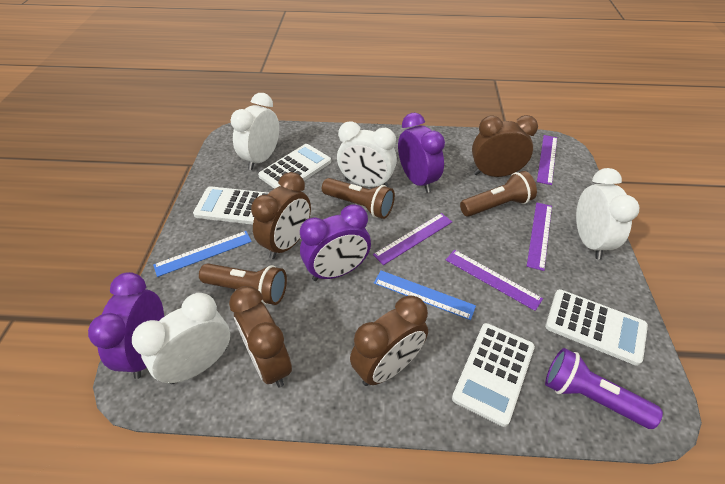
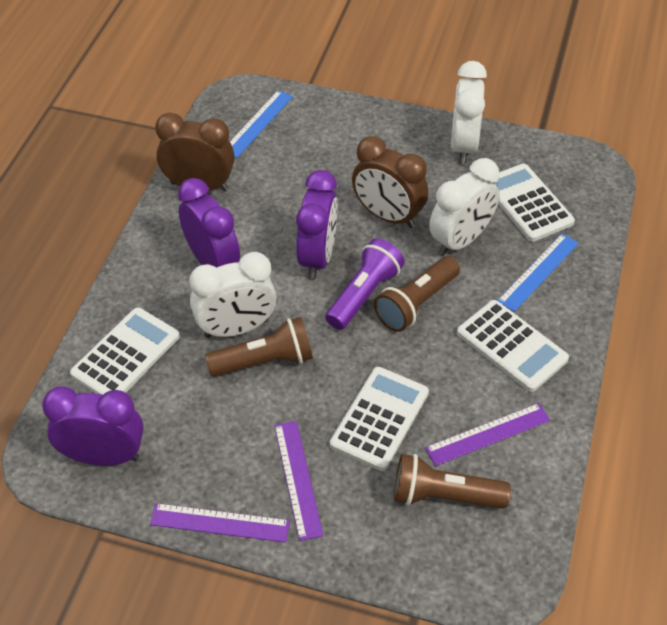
brown clock: [229,286,292,388] [251,172,311,259] [350,295,428,386] [472,115,538,177] = 4 -> [155,113,235,191] [352,136,428,228] = 2
purple ruler: [373,213,452,265] [446,250,543,311] [527,202,552,271] [537,135,557,185] = 4 -> [150,503,290,543] [274,421,323,541] [425,403,550,466] = 3
white clock: [132,293,230,384] [231,93,279,170] [337,121,397,187] [576,168,639,259] = 4 -> [189,252,276,338] [429,158,499,256] [451,61,487,164] = 3

